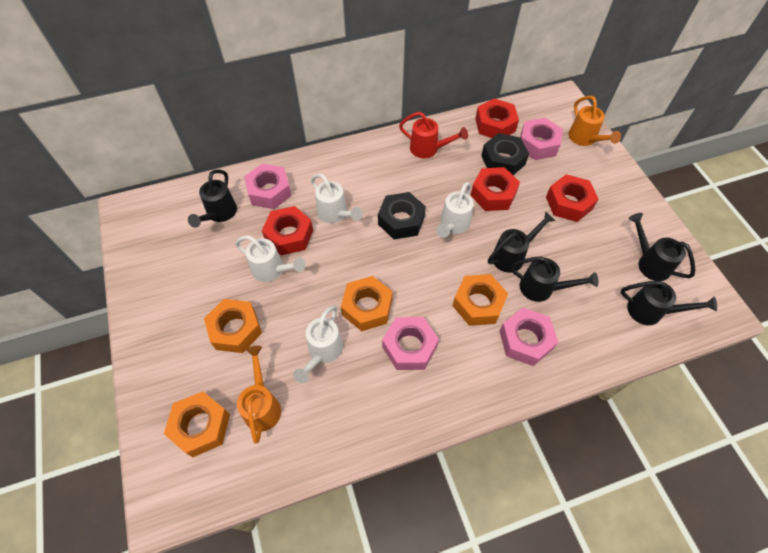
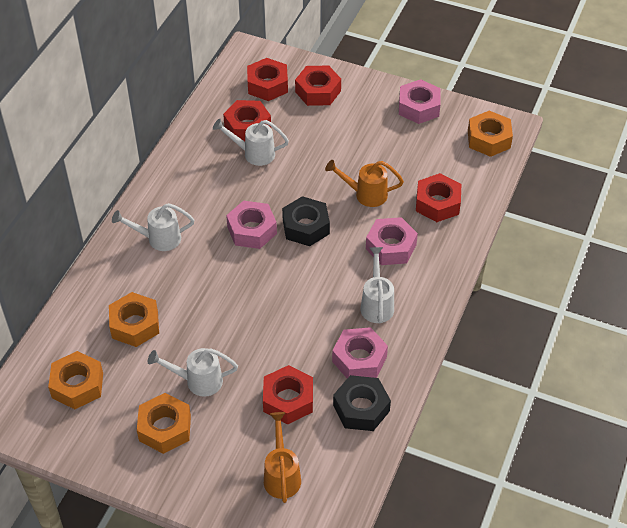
black watering can: [188,169,237,228] [488,211,555,273] [510,257,599,302] [621,281,717,325] [628,213,695,281] = 5 -> none = 0
red nut: [262,206,313,255] [470,167,520,211] [475,98,519,138] [546,174,598,222] = 4 -> [223,100,271,141] [247,58,288,101] [263,365,313,424] [295,66,341,106] [416,173,462,222] = 5
red watering can: [399,112,468,158] = 1 -> none = 0

